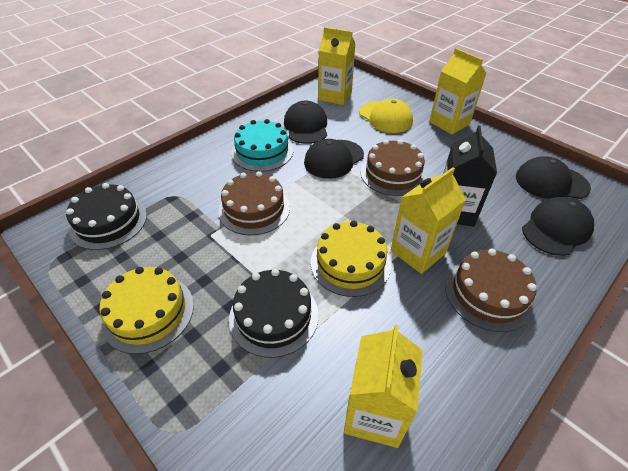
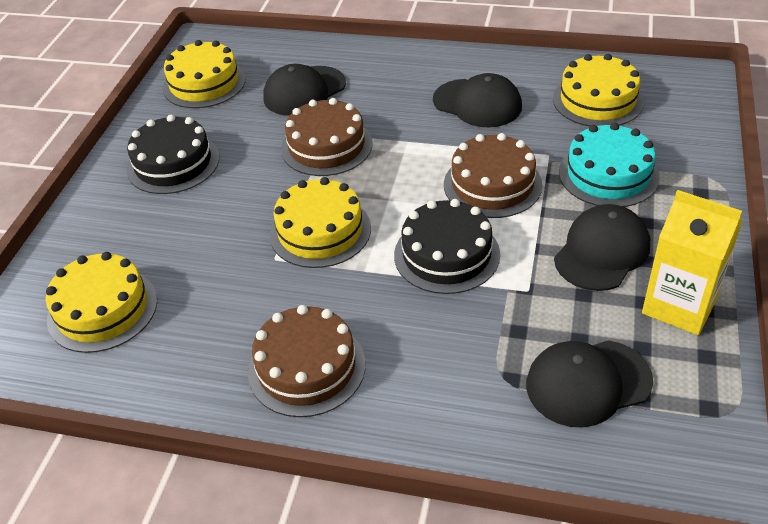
black carton: [443,125,497,227] = 1 -> none = 0
yellow cake: [100,267,194,354] [311,221,391,297] = 2 -> [46,252,157,353] [163,40,246,108] [269,177,371,268] [553,54,644,127] = 4
yellow cap: [359,99,413,133] = 1 -> none = 0
yellow carton: [318,27,356,105] [344,324,423,448] [391,167,466,274] [429,48,487,134] = 4 -> [642,190,743,335] = 1

